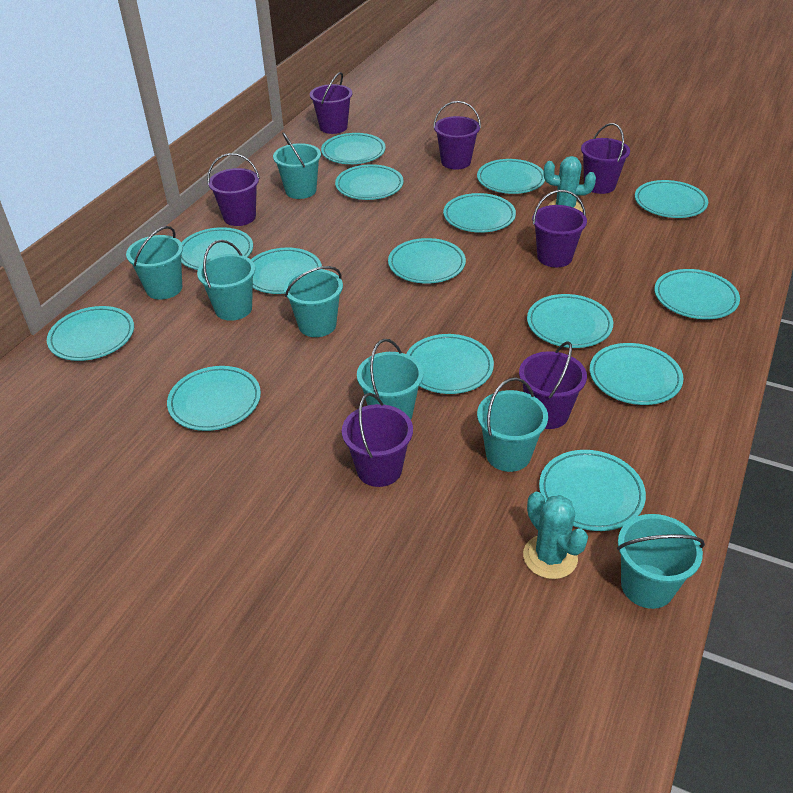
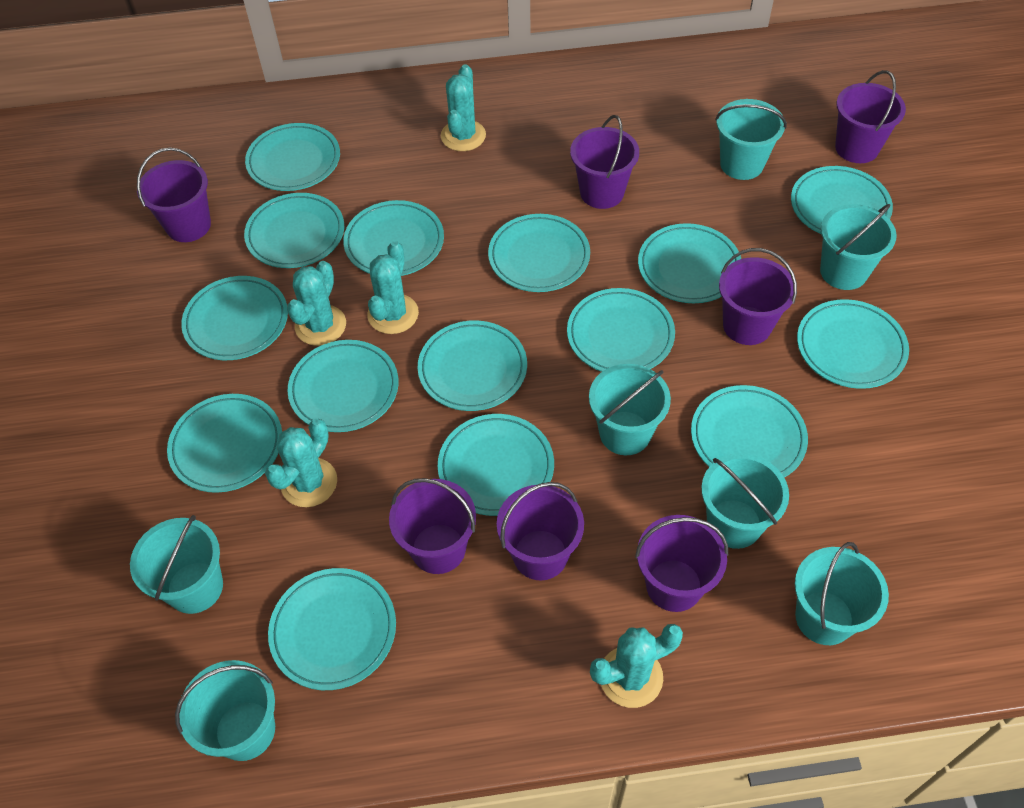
turquoise cactus: [523,492,588,579] [544,156,596,212] = 2 -> [265,419,337,507] [287,261,346,346] [367,241,419,334] [441,64,486,151] [590,624,683,708] = 5

